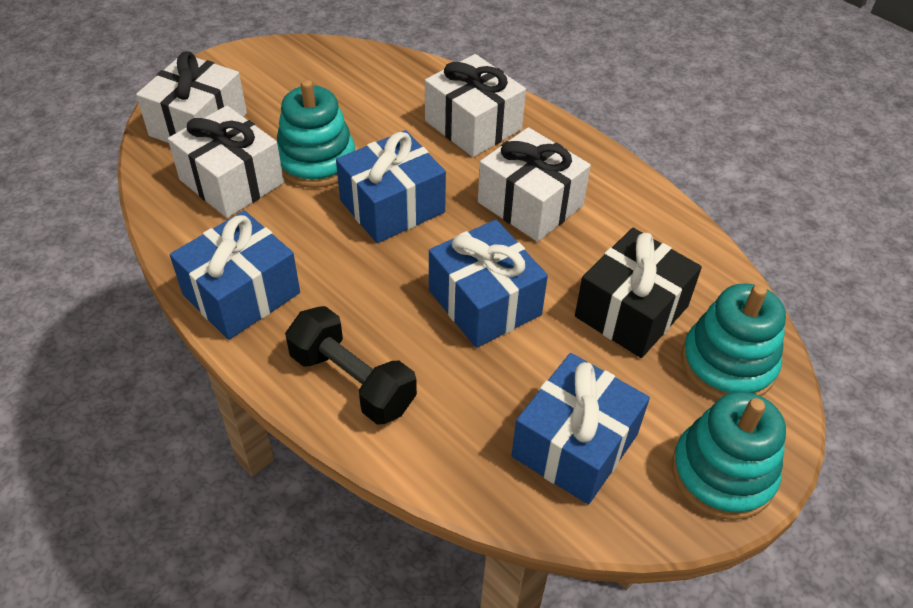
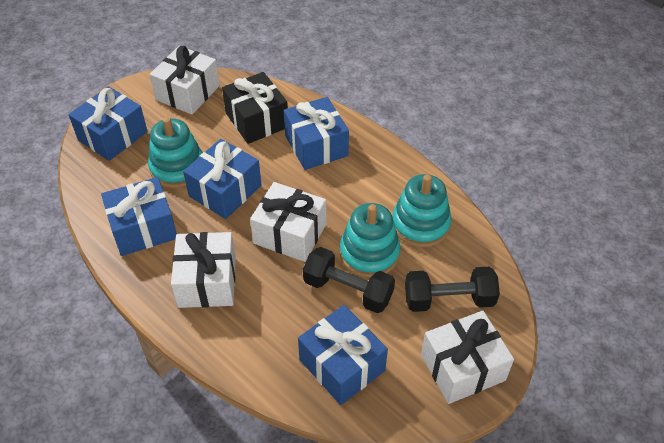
black dumbbell: [285,306,417,425] = 1 -> [303,247,395,313] [405,267,500,312] = 2
blue gift: [170,211,300,340] [336,130,446,243] [429,220,548,348] [511,353,650,504] = 4 -> [69,86,148,161] [101,177,177,256] [183,139,261,219] [284,97,349,170] [298,305,388,405] = 5

